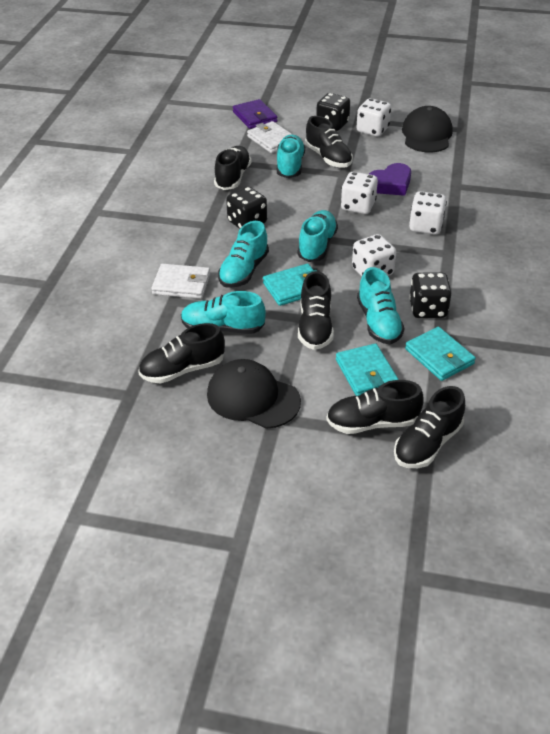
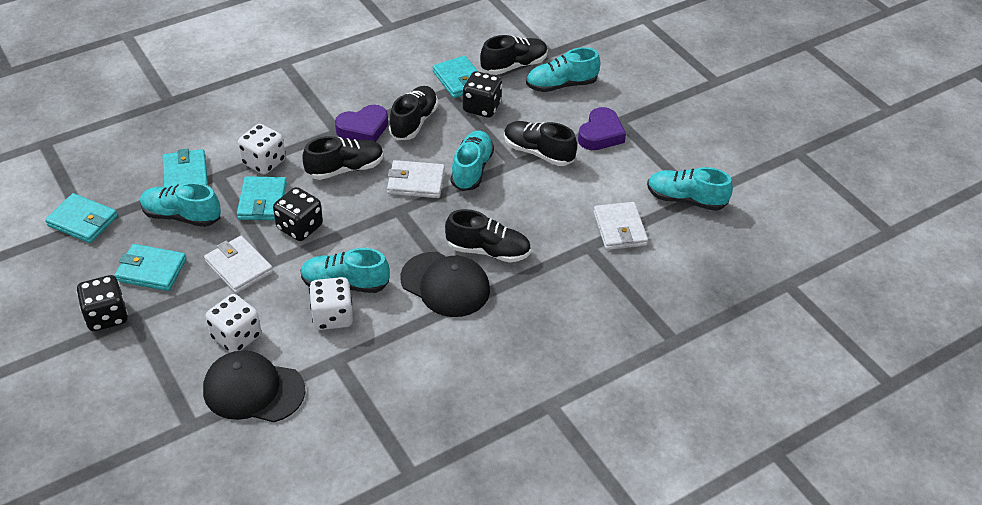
black shoe: [138,323,225,384] [214,146,251,190] [298,271,334,350] [305,116,353,168] [326,380,424,434] [394,386,465,468] = 6 -> [302,136,384,180] [389,86,438,140] [445,209,531,263] [480,35,548,75] [504,121,577,166] = 5
purple heart: [369,163,411,196] = 1 -> [335,105,388,142] [578,107,626,150] = 2
purple wallet: [233,99,278,129] = 1 -> none = 0
turquoise wallet: [263,264,317,306] [336,343,399,396] [405,327,476,381] = 3 -> [45,193,118,243] [114,244,186,291] [162,149,208,187] [237,176,287,220] [432,56,478,98] = 5
white dice: [341,172,378,214] [352,234,396,276] [356,98,391,137] [409,191,447,235] = 4 -> [206,294,261,353] [238,124,286,174] [309,277,353,330] = 3
white wallet: [151,264,210,299] [247,121,293,153] = 2 -> [204,236,273,293] [387,160,445,198] [593,202,648,250] = 3

